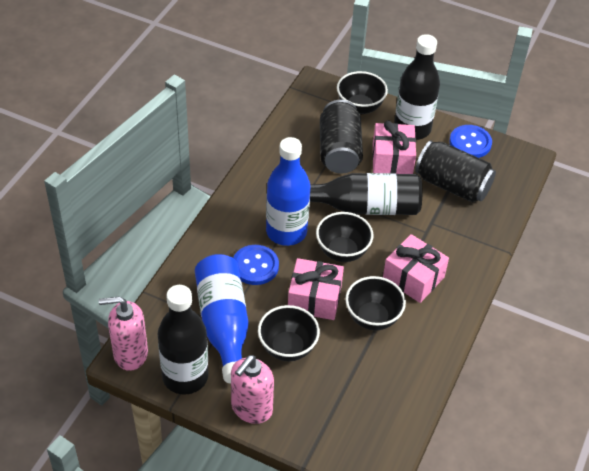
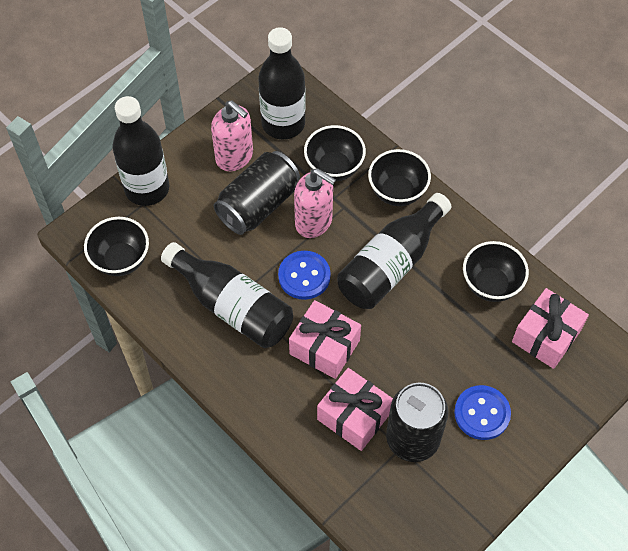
black bottle: [158,285,208,395] [310,173,422,215] [394,34,440,140] = 3 -> [112,96,170,206] [161,242,293,348] [258,27,306,139] [337,193,452,309] = 4
blue bottle: [195,254,249,384] [266,137,310,246] = 2 -> none = 0

